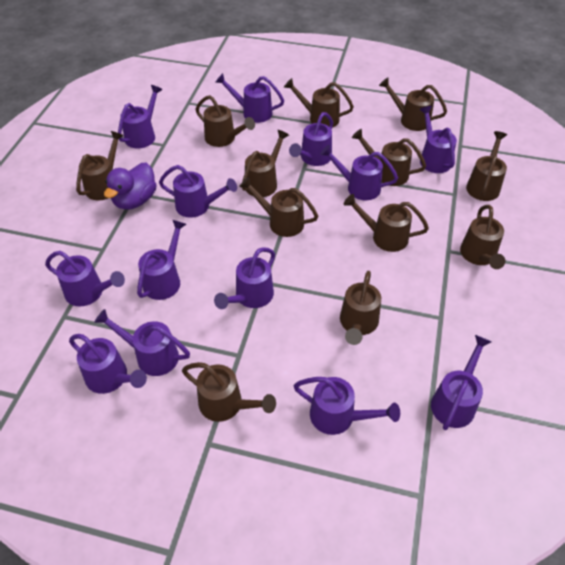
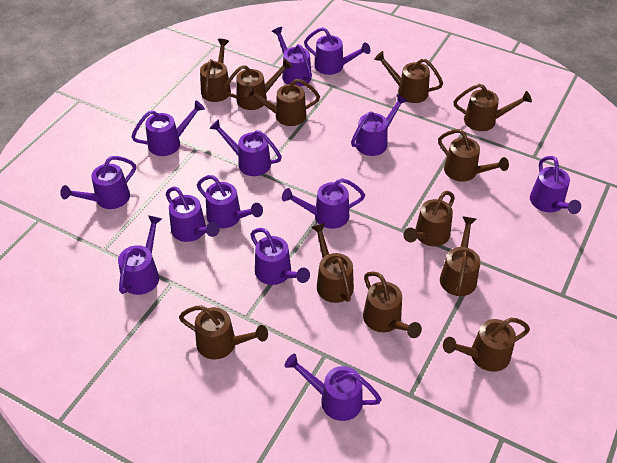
purple duck: [104,163,157,210] = 1 -> none = 0

